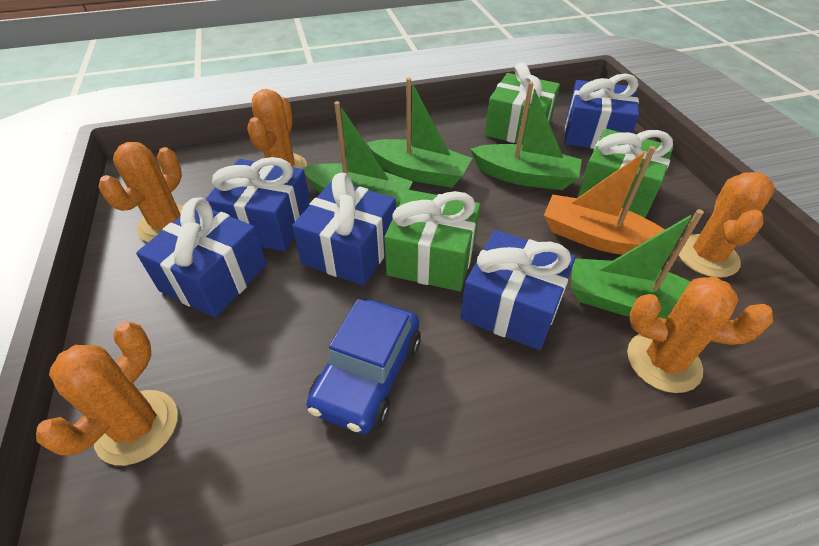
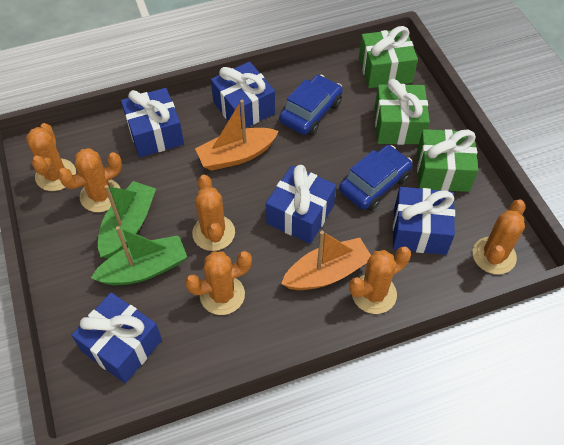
blue car: [307,299,421,434] = 1 -> [279,75,343,135] [339,145,412,211] = 2
green boat: [302,101,413,208] [366,78,472,188] [470,82,582,190] [571,209,704,319] = 4 -> [91,226,187,285] [98,181,156,259] = 2
orange boat: [544,146,665,255] = 1 -> [195,100,279,171] [281,231,371,290] = 2
orange cactus: [36,322,178,465] [99,142,183,242] [247,89,307,169] [627,277,773,393] [678,172,775,278] = 5 -> [26,123,76,191] [58,148,122,212] [185,251,252,315] [192,175,235,251] [349,247,411,314] [473,199,526,274] = 6

